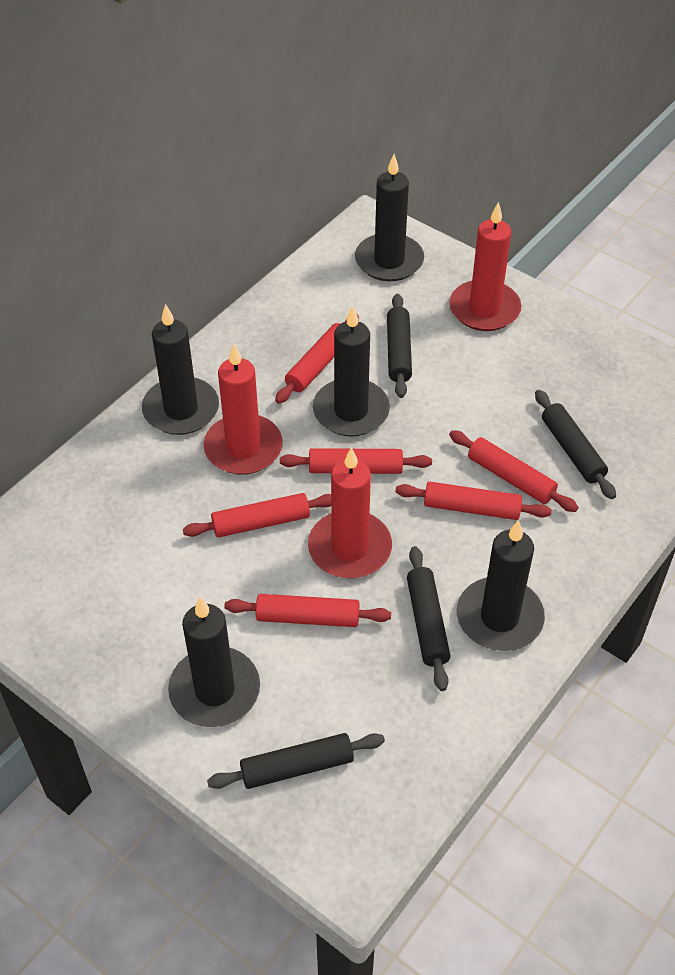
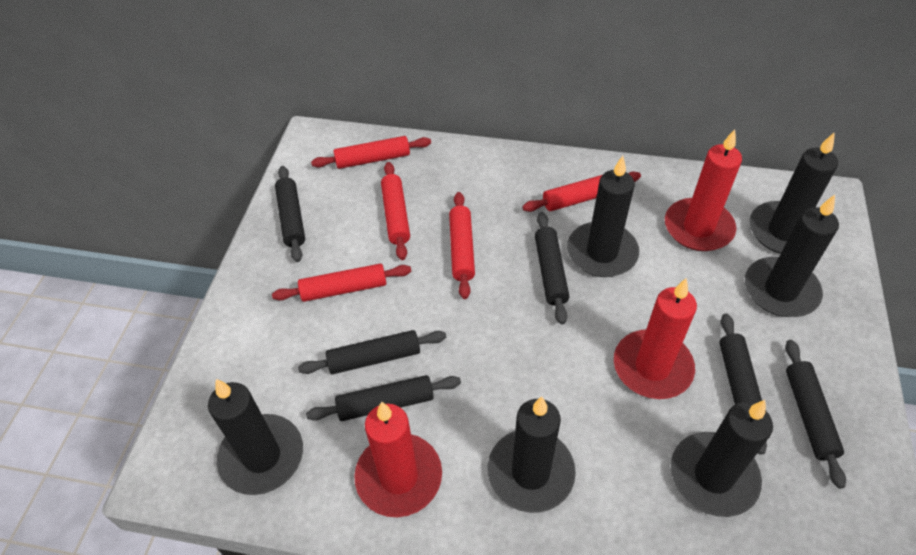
black candle: [142,304,219,435] [168,597,260,727] [313,306,390,436] [355,154,424,281] [457,520,545,651] = 5 -> [208,379,303,495] [487,396,576,513] [567,156,639,277] [671,400,773,517] [745,195,839,317] [750,132,838,254] = 6
black rolling pin: [207,733,385,789] [387,294,412,398] [407,546,451,691] [535,390,616,499] = 4 -> [275,166,305,262] [298,330,446,374] [306,375,461,421] [535,212,569,324] [719,313,767,455] [785,340,846,489] = 6
red rolling pin: [183,493,331,538] [225,594,391,627] [275,314,359,404] [280,448,432,474] [395,482,552,520] [449,430,579,512] = 6 -> [272,264,411,302] [311,136,431,169] [381,162,410,260] [449,192,475,299] [522,171,641,212] = 5

